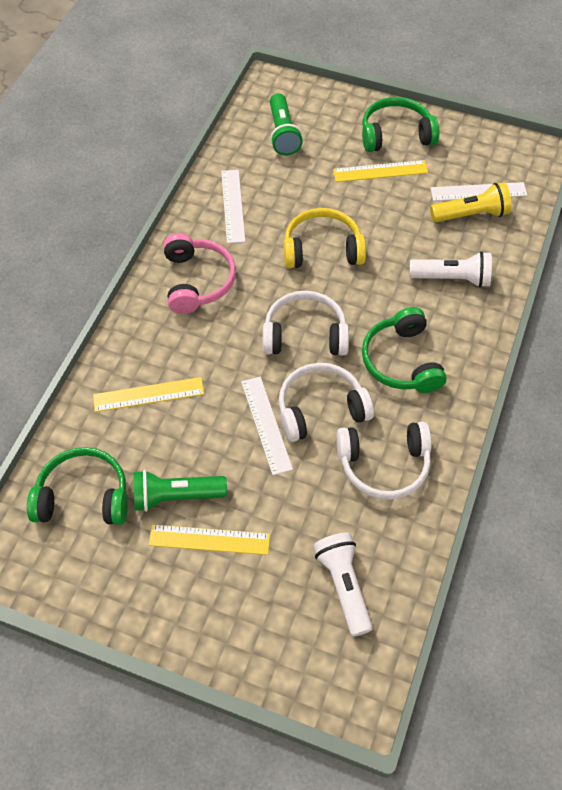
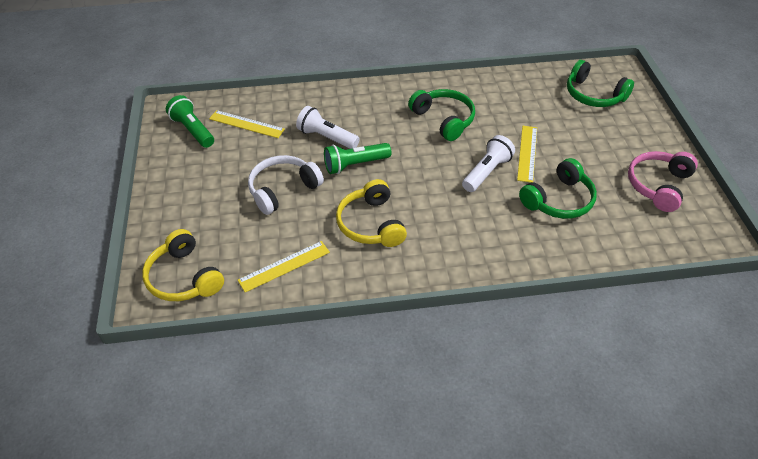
white headphones: [263,291,349,356] [279,363,374,442] [336,422,432,500] = 3 -> [248,155,324,215] = 1
white ruler: [221,170,245,243] [241,377,293,475] [430,182,527,201] = 3 -> none = 0
yellow flashlight: [430,182,511,222] = 1 -> none = 0
yellow headphones: [284,208,366,268] = 1 -> [142,229,224,301] [336,179,407,247] = 2

